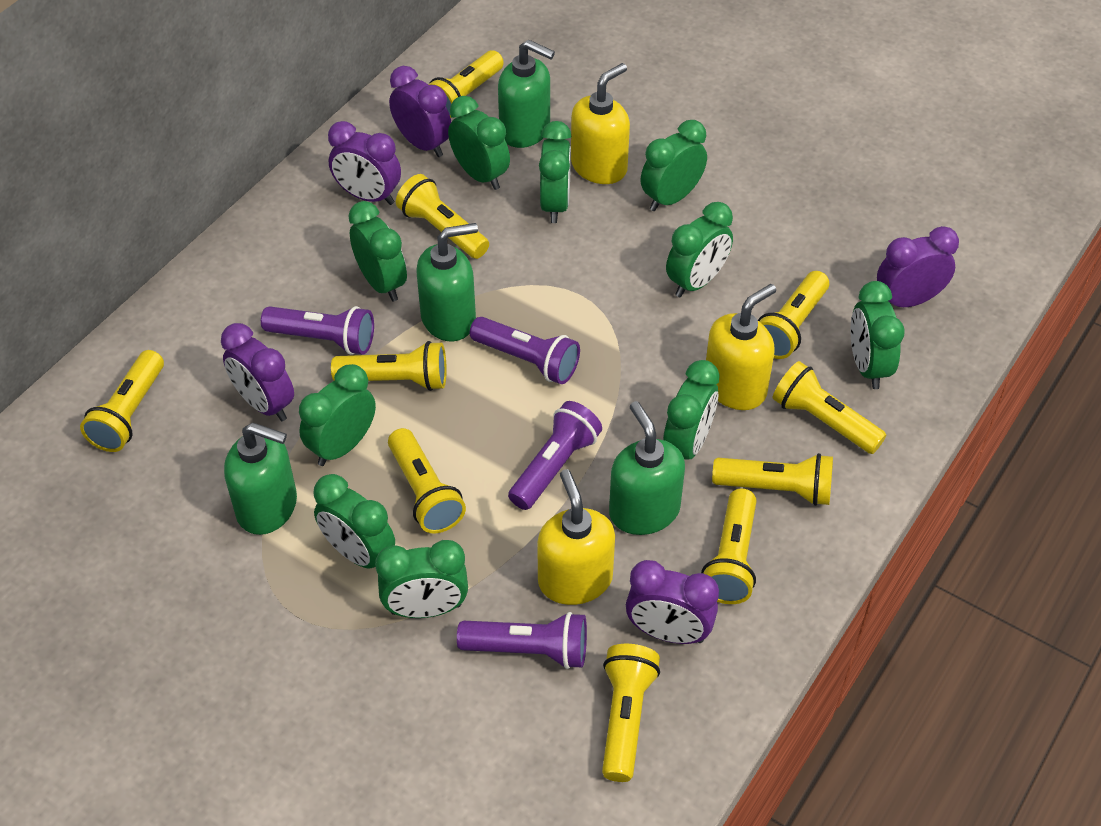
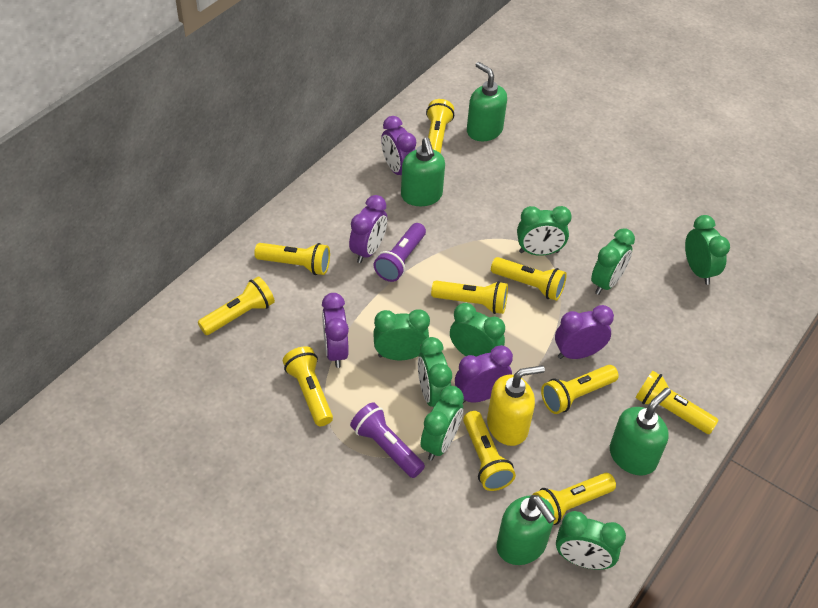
green clock: [299,364,376,466] [314,474,395,569] [348,201,407,301] [375,540,468,618] [448,96,510,190] [539,121,572,223] [641,120,707,211] [663,360,720,460] [666,202,733,298] [850,281,905,389] = 10 -> [373,309,430,360] [418,337,452,407] [421,386,464,461] [450,303,505,357] [517,206,572,256] [556,511,626,570] [591,228,635,295] [685,215,730,285] = 8
purple flashlight: [261,306,374,355] [457,612,587,669] [470,317,580,384] [508,401,602,510] = 4 -> [350,402,425,478] [374,223,426,282] = 2
yellow soap dispenser: [537,469,615,605] [571,63,630,184] [706,284,776,410] = 3 -> [487,365,545,446] = 1

